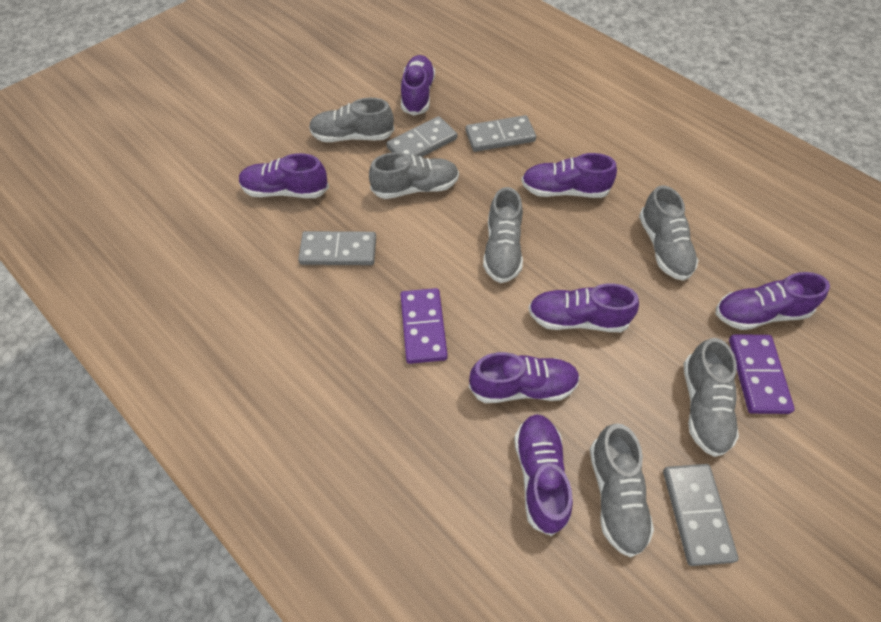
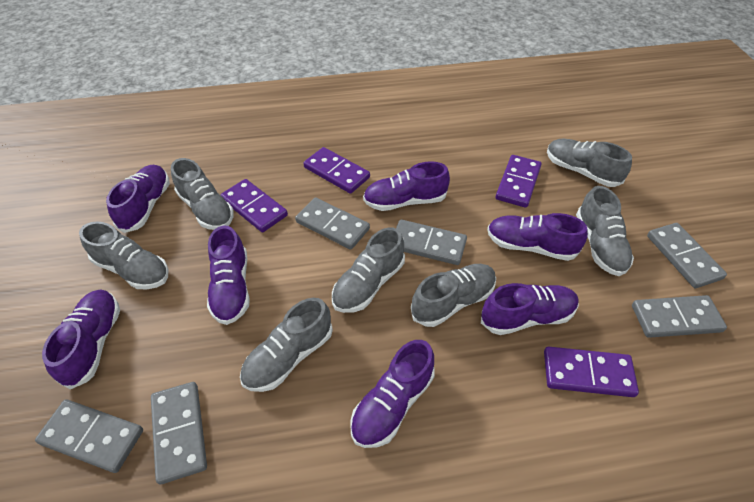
grey domino: [298,231,376,265] [386,116,457,157] [466,115,536,152] [663,464,739,566] = 4 -> [35,399,143,473] [151,382,207,484] [295,197,370,250] [396,220,467,265] [632,295,727,338] [647,223,727,288] = 6
grey shoe: [309,98,394,142] [369,152,459,199] [483,187,523,283] [590,424,654,557] [639,185,698,281] [683,338,739,457] = 6 -> [79,222,169,289] [171,158,234,230] [240,298,333,392] [332,227,405,313] [411,264,496,327] [547,138,632,187] [576,186,634,276] = 7
purple domino: [400,288,448,364] [729,334,795,414] = 2 -> [221,179,288,232] [303,147,370,194] [495,155,542,208] [544,347,639,397] = 4

